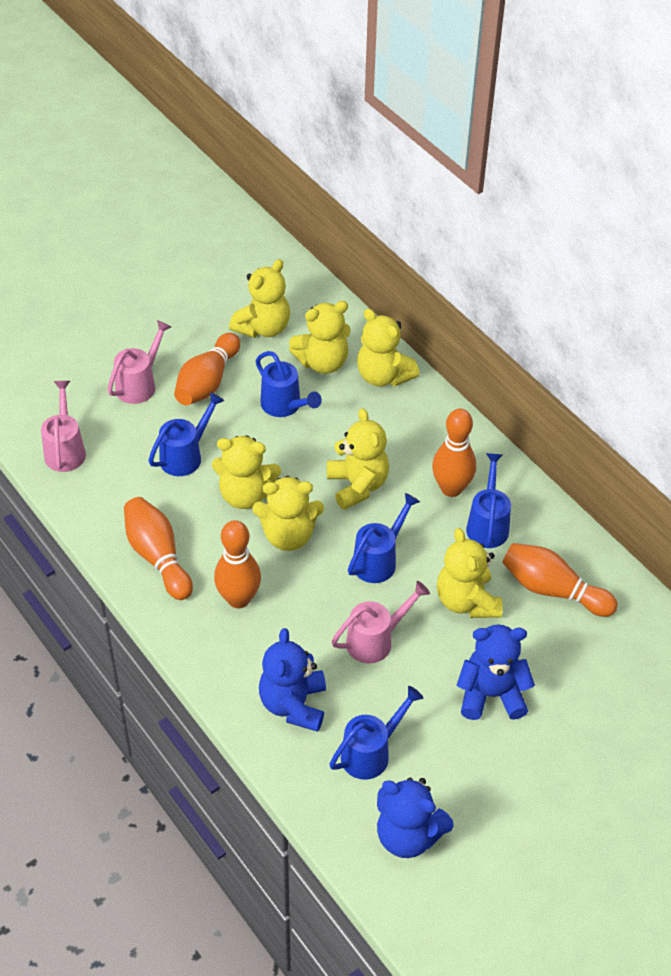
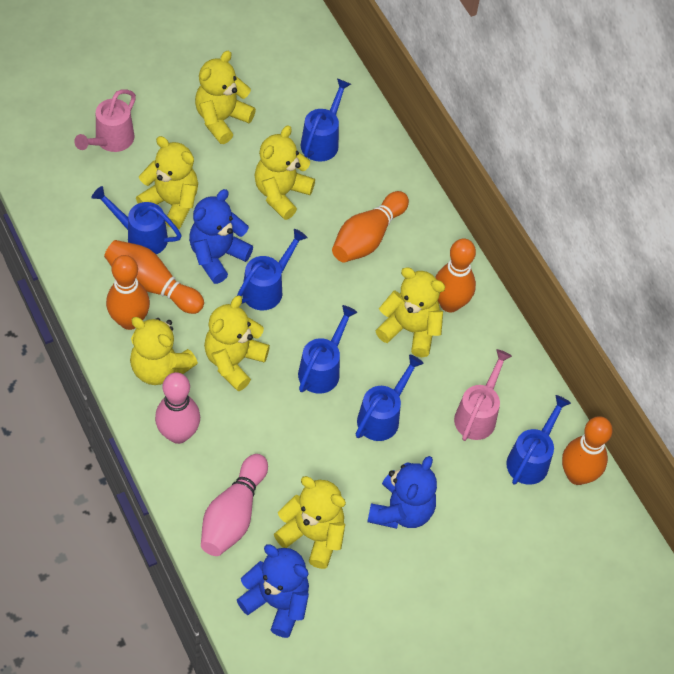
blue watering can: [148,392,224,476] [256,351,322,417] [329,686,423,780] [348,493,420,583] [466,453,511,548] = 5 -> [91,186,182,255] [237,229,308,310] [298,305,357,394] [301,78,351,162] [356,354,424,441] [506,395,571,485] = 6
pink bowling pin: none = 0 -> [155,372,200,444] [201,454,268,556] = 2
pink watering can: [41,381,86,472] [108,320,171,404] [332,581,430,664] = 3 -> [74,89,136,152] [454,349,512,441] = 2

